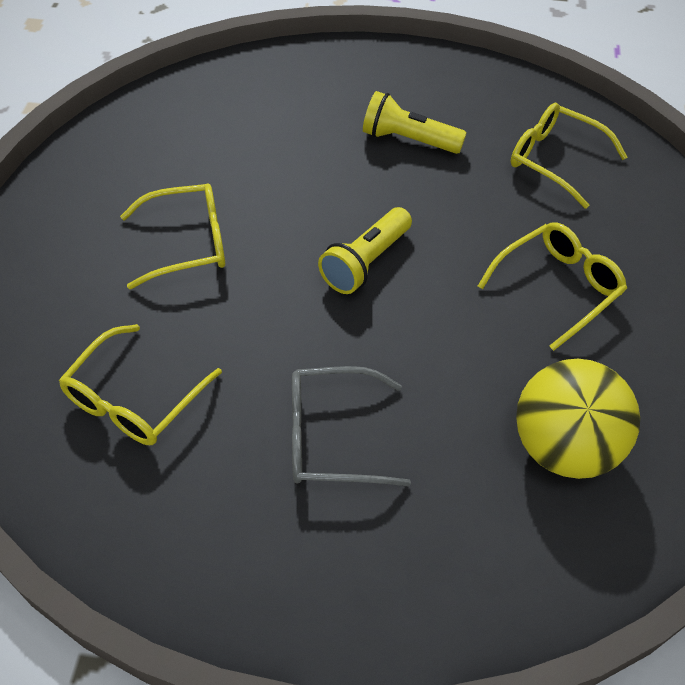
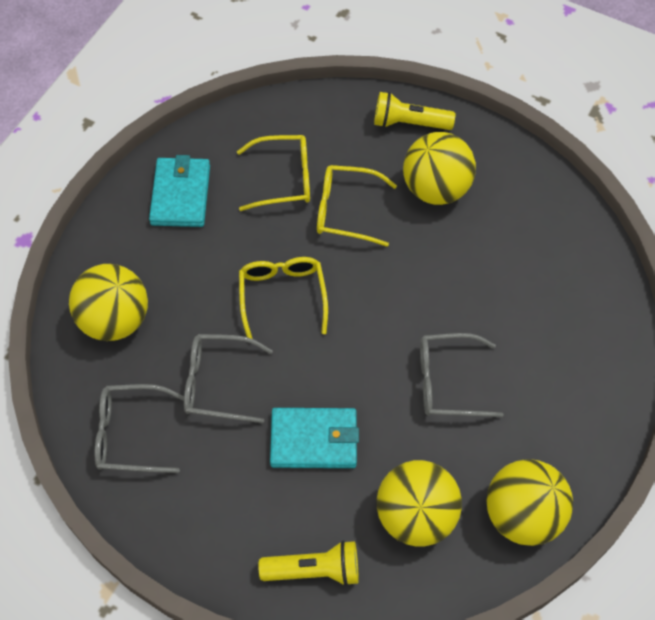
grey glasses: [292,366,411,486] = 1 -> [95,384,184,473] [184,334,273,423] [420,333,504,417] = 3
turquoise wallet: none = 0 -> [149,155,210,227] [270,408,359,468] = 2
yellow ball: [516,359,640,479] = 1 -> [69,264,148,341] [377,460,462,546] [403,132,476,205] [487,459,573,546] = 4
yellow glasses: [59,324,222,445] [120,183,225,289] [478,222,627,351] [511,103,627,209] = 4 -> [237,135,310,211] [239,257,328,339] [317,165,397,247] = 3

